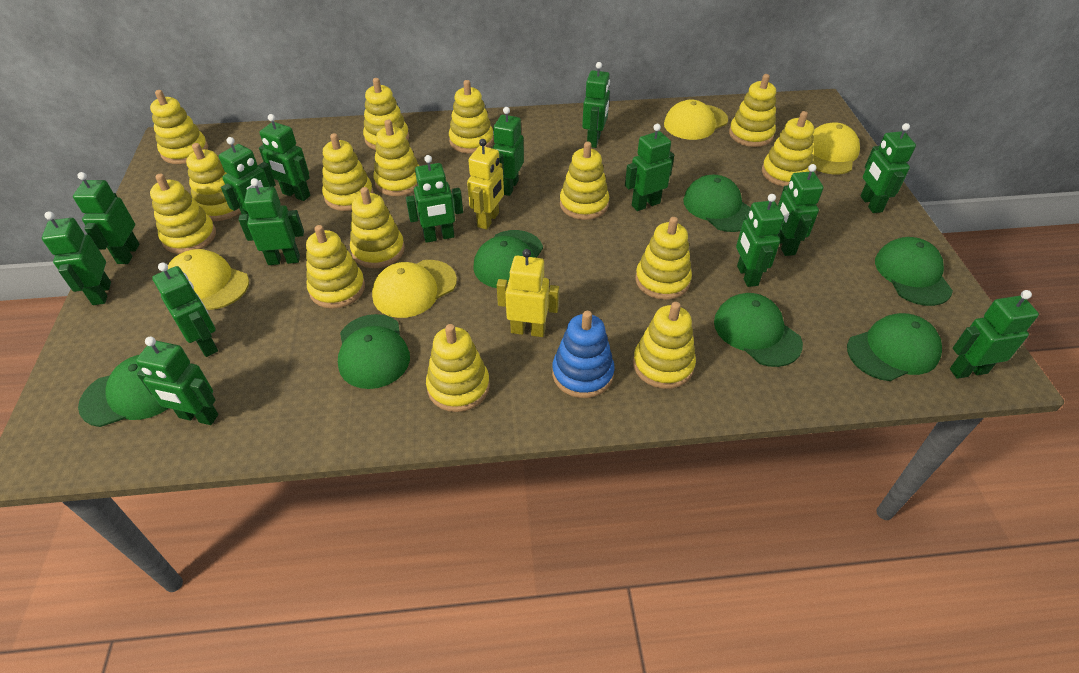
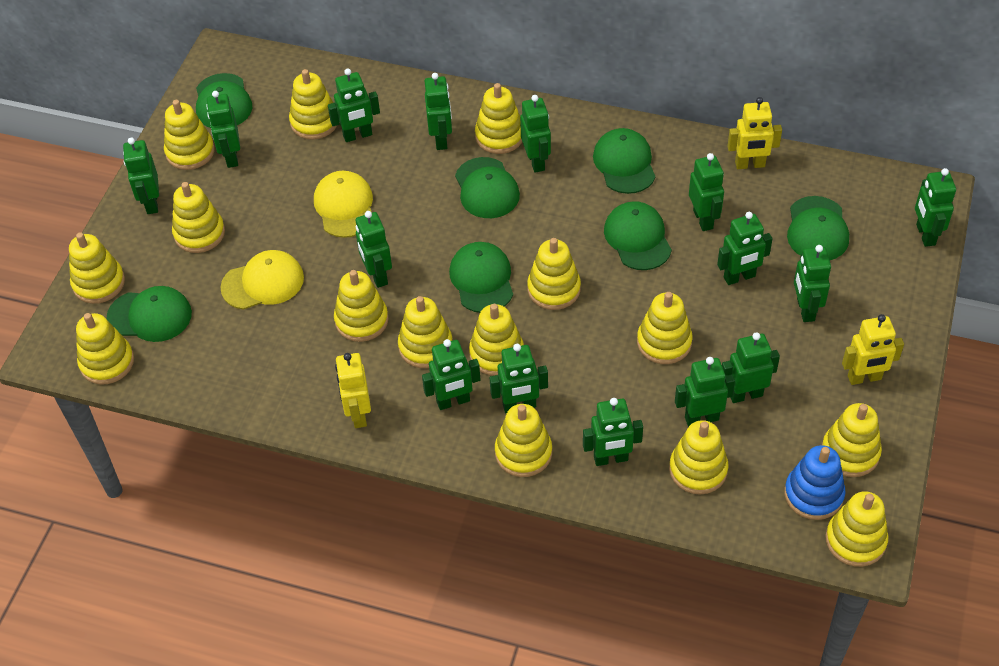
yellow cap: [167,249,249,310] [372,260,457,318] [664,100,728,140] [812,122,860,175] = 4 -> [220,250,304,310] [314,171,373,238] = 2
yellow robot: [467,139,504,230] [497,249,559,337] = 2 -> [335,353,371,428] [727,97,782,169] [842,314,904,385] = 3

